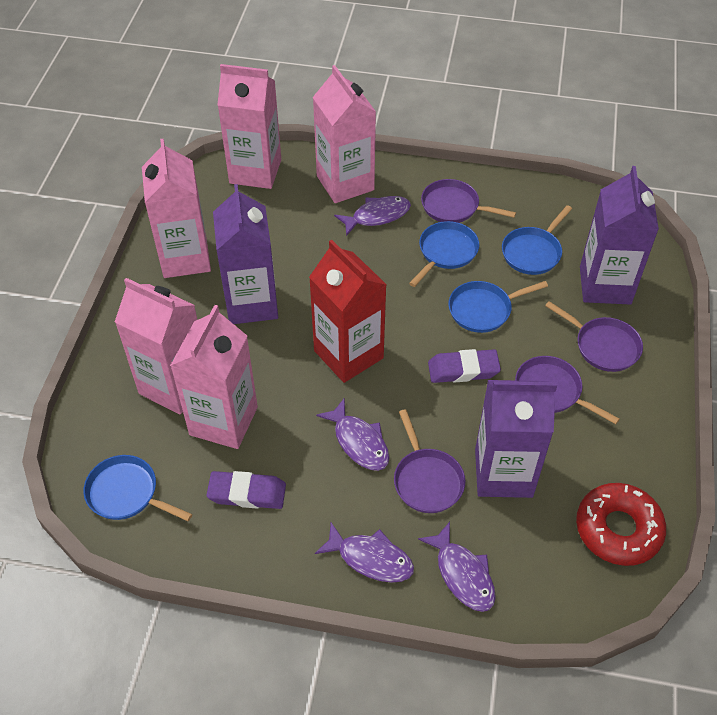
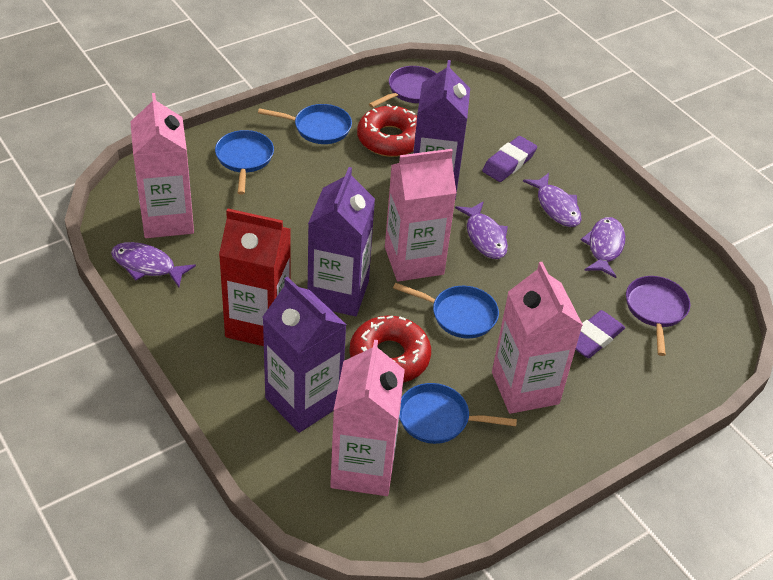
pink carton: [115,278,197,415] [142,139,211,278] [170,305,258,449] [217,64,281,189] [313,65,376,203] = 5 -> [130,93,194,238] [330,340,405,496] [385,149,456,282] [492,262,583,414] = 4
purple pan: [394,409,465,513] [421,179,516,223] [515,356,620,424] [545,301,643,372] = 4 -> [369,66,437,108] [626,276,690,356] = 2
red donut: [576,483,666,566] = 1 -> [350,316,431,383] [357,104,417,157] = 2

